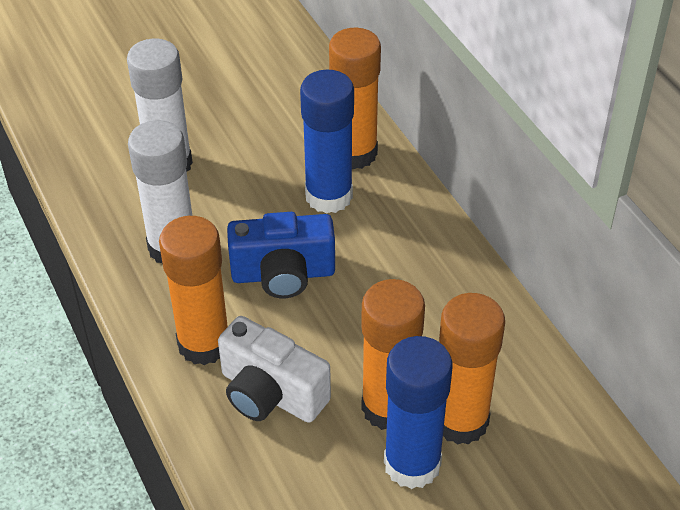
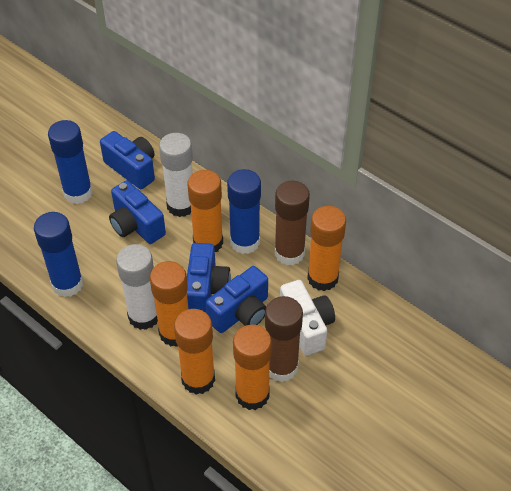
blue camera: [227,212,335,298] = 1 -> [100,131,155,189] [109,180,166,244] [187,243,231,313] [206,266,268,333] = 4
blue glue stick: [300,69,354,214] [384,336,452,489] = 2 -> [34,212,83,297] [48,120,93,204] [227,169,261,254] = 3
brown glue stick: none = 0 -> [265,296,303,382] [275,181,310,265] = 2
orange glue stick: [159,216,228,365] [329,28,381,169] [361,279,425,430] [439,293,505,445] = 4 -> [150,261,189,347] [174,309,215,394] [187,170,223,252] [233,325,272,410] [307,206,346,291] = 5

